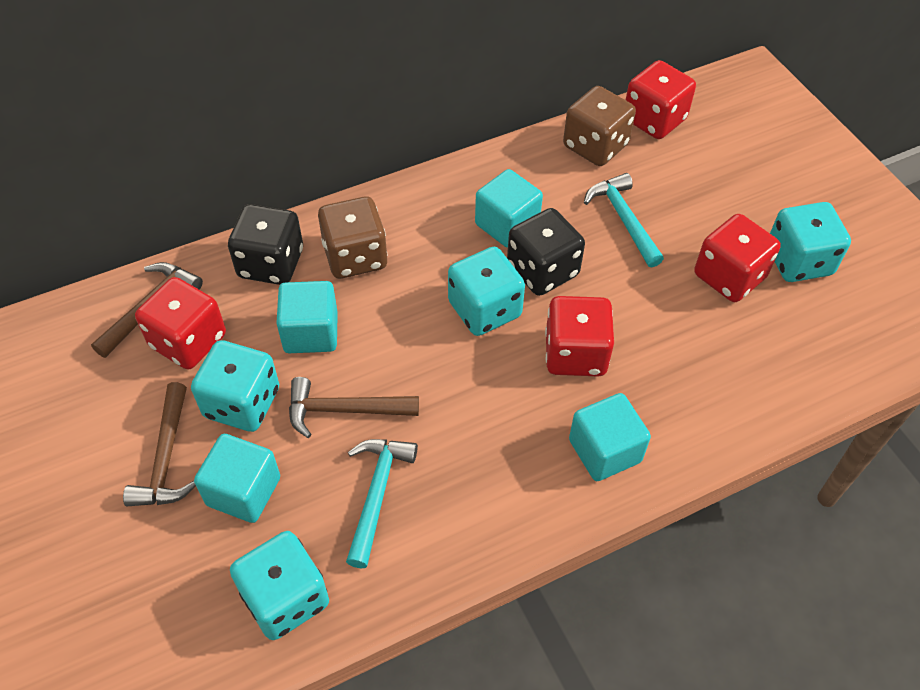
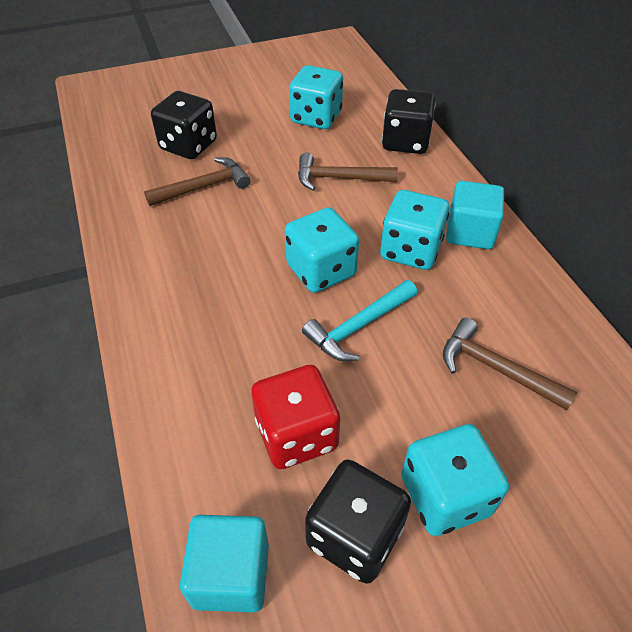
black dice: [228,204,303,285] [507,208,585,296] = 2 -> [151,91,217,159] [305,459,411,584] [382,89,436,154] = 3
brown dice: [318,196,388,279] [563,86,636,166] = 2 -> none = 0
red dice: [135,277,226,370] [545,296,614,377] [626,60,696,139] [695,214,781,302] = 4 -> [251,365,340,469] = 1
turquoise cube: [194,434,280,523] [276,281,338,353] [475,169,543,248] [569,393,651,481] = 4 -> [180,515,269,612] [446,181,504,249] = 2
turquoise hammer: [346,439,418,568] [584,173,664,267] = 2 -> [302,280,417,361] = 1

